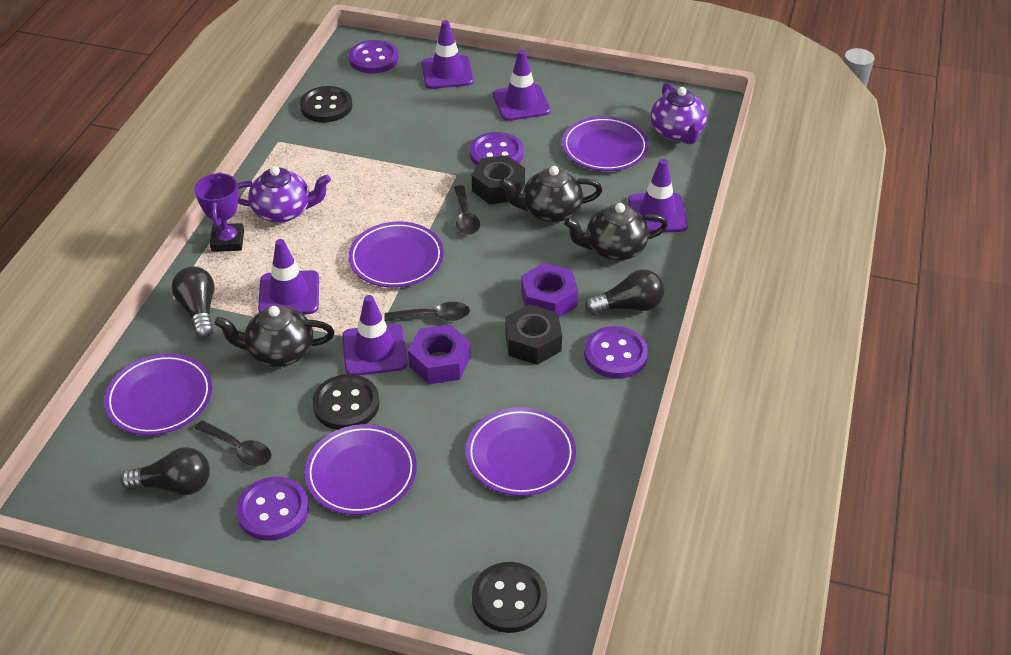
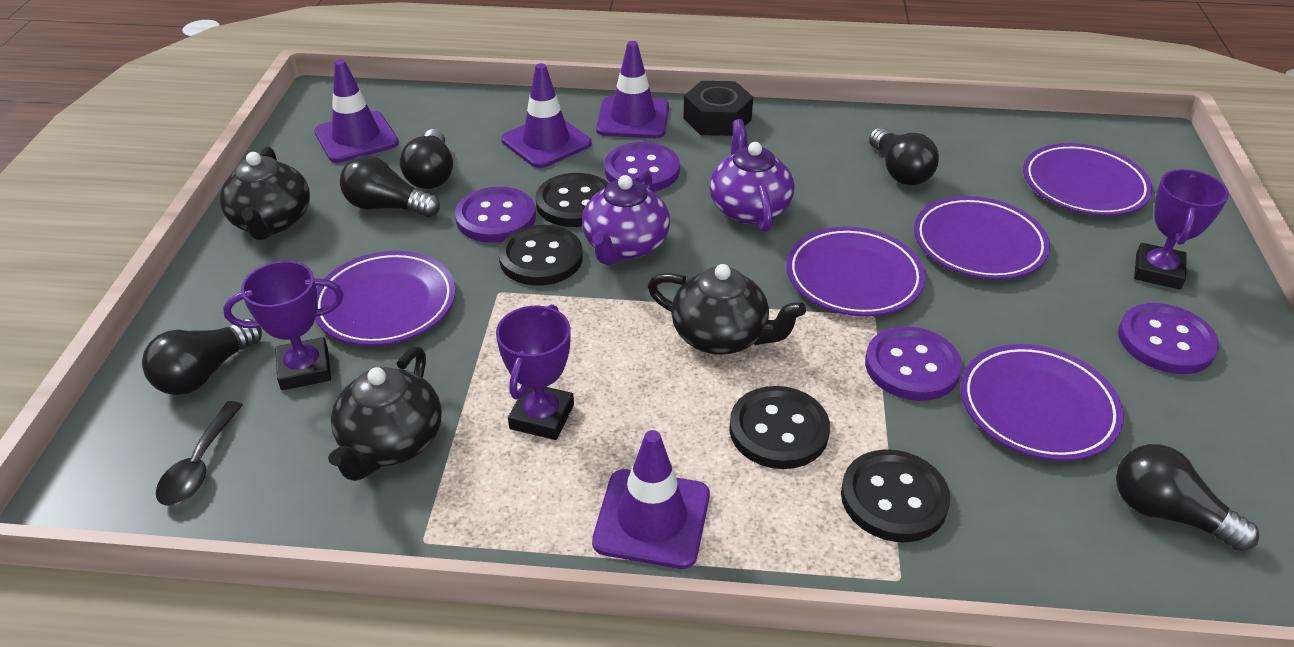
black button: [300,86,352,122] [312,374,380,430] [472,562,547,633] = 3 -> [498,225,583,286] [536,173,609,227] [729,386,830,469] [841,449,950,542] = 4
black light bulb: [120,447,210,495] [172,266,214,338] [585,269,665,314] = 3 -> [142,319,262,395] [340,156,440,217] [400,129,453,189] [869,127,939,185] [1116,444,1259,551] = 5
black nut: [472,155,525,204] [505,304,562,365] = 2 -> [683,81,753,136] = 1
black spoon: [195,420,271,466] [385,302,470,321] [454,185,480,235] = 3 -> [156,401,243,506] = 1
purple nut: [408,324,470,384] [521,263,578,317] = 2 -> none = 0
purple traffic cone: [258,239,319,314] [342,295,408,376] [421,20,474,89] [493,50,551,121] [628,159,688,233] = 5 -> [314,59,399,163] [501,63,592,168] [592,430,710,569] [596,41,669,138] = 4
purple trophy: [195,172,244,252] = 1 -> [223,261,343,390] [496,304,574,440] [1134,169,1229,289] = 3

